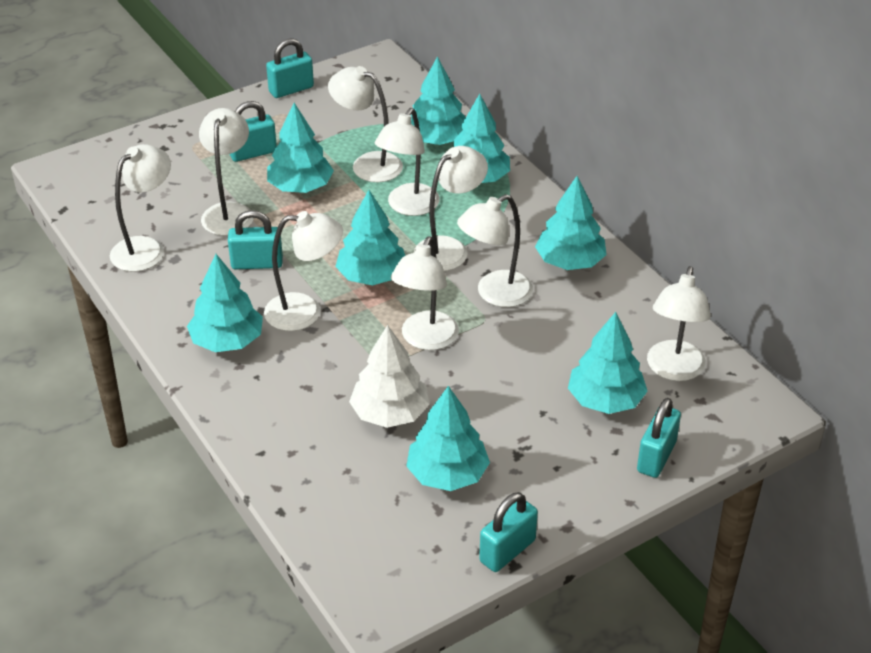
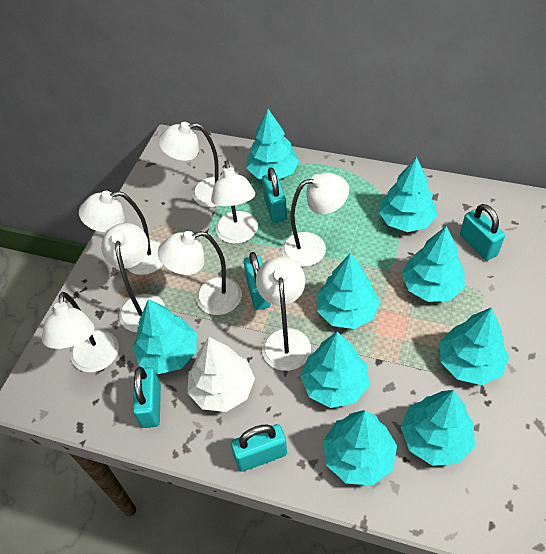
turquoise tree: [187,254,263,352] [267,103,334,193] [335,190,405,285] [406,386,490,491] [411,56,466,145] [454,94,510,183] [535,176,607,270] [568,312,648,414] = 8 -> [133,299,197,374] [246,109,299,179] [300,332,369,408] [317,253,380,329] [323,410,397,486] [379,157,437,232] [401,390,475,466] [402,226,465,302] [440,307,509,385] = 9
white lamp: [110,144,171,272] [199,108,253,236] [264,211,343,331] [328,66,403,182] [375,108,440,216] [391,237,459,350] [414,146,488,271] [457,194,533,307] [647,266,711,381] = 9 -> [42,292,119,372] [79,191,163,275] [101,223,165,333] [158,122,220,207] [158,231,242,315] [211,160,258,244] [256,257,311,371] [282,172,349,267] = 8

